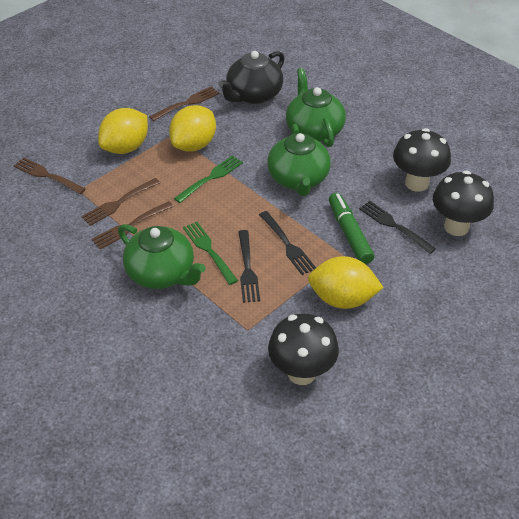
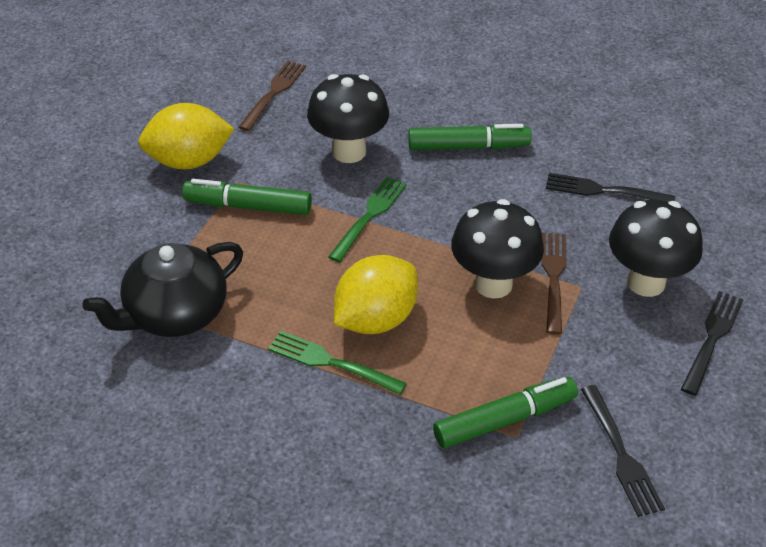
brown fork: [14,157,86,194] [81,178,160,226] [91,201,174,249] [149,86,219,121] = 4 -> [238,61,306,131] [541,233,566,335] = 2
green marker: [329,193,374,264] = 1 -> [182,179,312,215] [408,124,532,150] [433,376,578,448] = 3
green teapot: [118,224,206,289] [267,124,331,196] [286,68,346,147] = 3 -> none = 0
yellow lemon: [98,108,148,154] [169,105,216,152] [308,256,384,309] = 3 -> [138,103,234,169] [334,255,418,334] = 2

